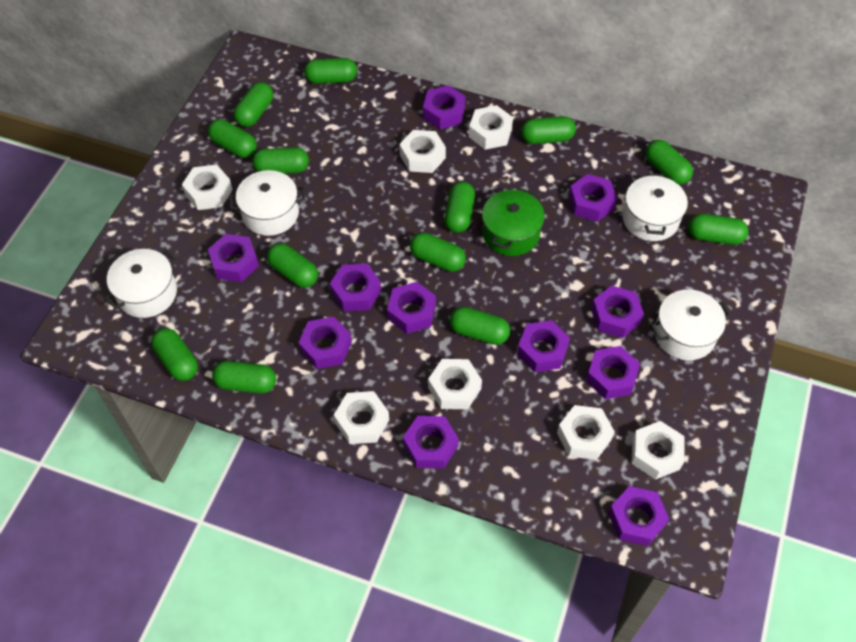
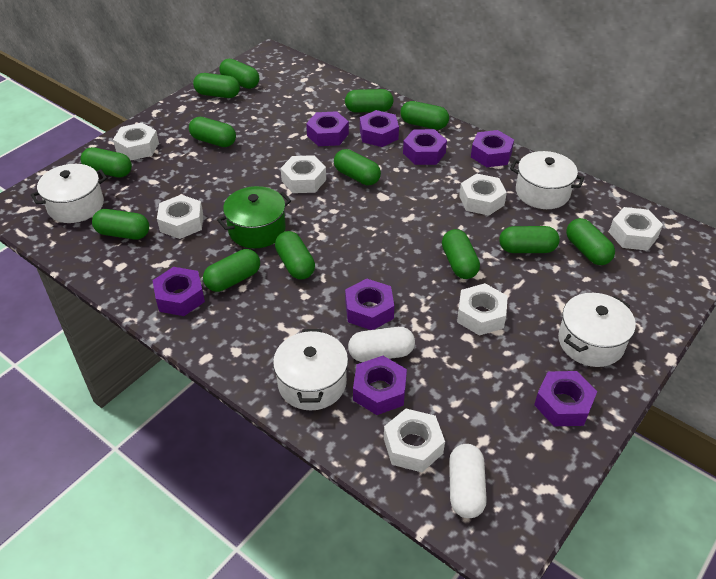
purple nut: [208,234,259,282] [298,317,352,369] [330,264,381,311] [387,282,436,334] [403,416,459,469] [423,85,466,129] [517,320,570,372] [569,174,617,222] [586,346,640,399] [591,286,644,338] [608,486,669,546] = 11 -> [153,267,205,316] [306,111,349,146] [345,278,394,330] [353,356,407,415] [360,110,399,147] [403,129,447,165] [471,130,514,167] [534,371,597,426] = 8
white capsule: none = 0 -> [348,327,415,362] [449,444,487,518] = 2

